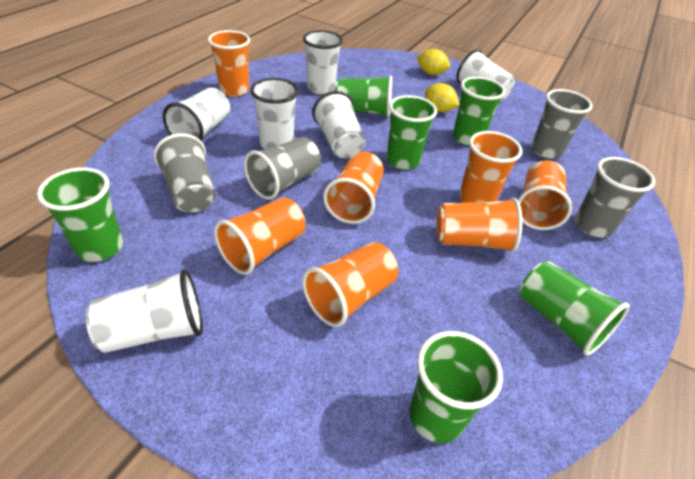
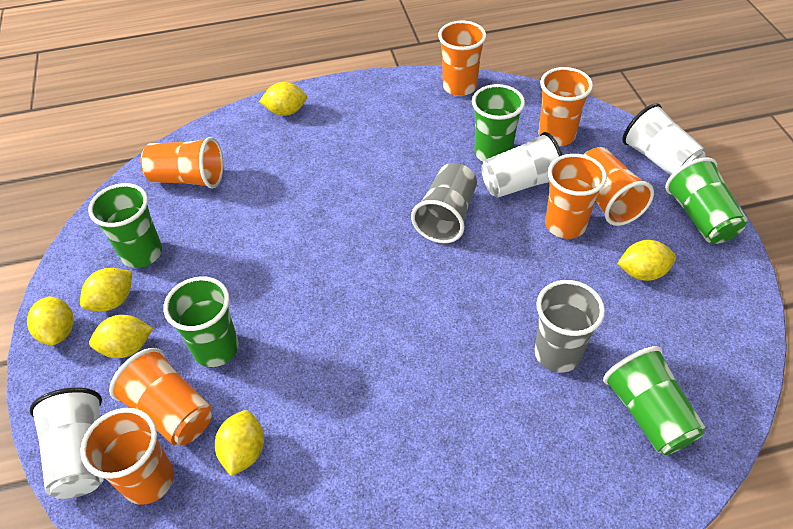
green cup: [37,167,123,262] [335,75,393,117] [386,95,437,170] [409,331,503,443] [453,77,505,146] [520,261,630,356] = 6 -> [88,183,162,268] [164,277,239,367] [472,84,525,162] [603,346,705,455] [665,157,747,244] = 5
grey cup: [154,133,216,213] [244,137,321,200] [531,89,593,159] [575,157,655,238] = 4 -> [411,163,477,243] [535,280,605,373] = 2
white cup: [86,269,203,353] [163,88,230,141] [250,78,299,149] [303,30,343,95] [312,91,366,158] [456,49,515,101] = 6 -> [30,387,104,499] [481,132,562,198] [622,103,706,176] = 3
yellow lemon: [416,49,450,75] [425,83,459,112] = 2 -> [27,296,74,346] [80,268,132,312] [89,315,153,358] [215,410,264,476] [259,82,307,116] [617,240,676,281] = 6

